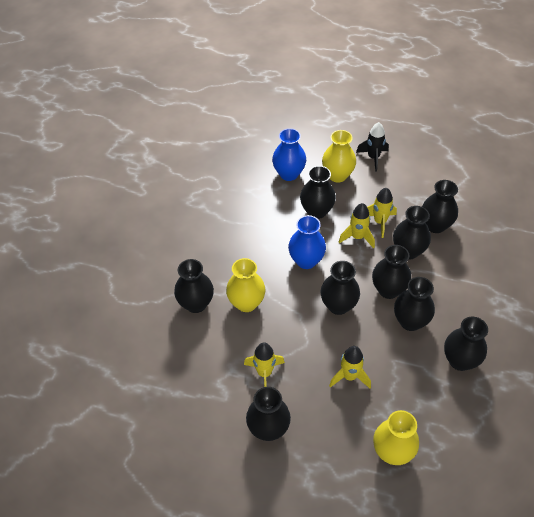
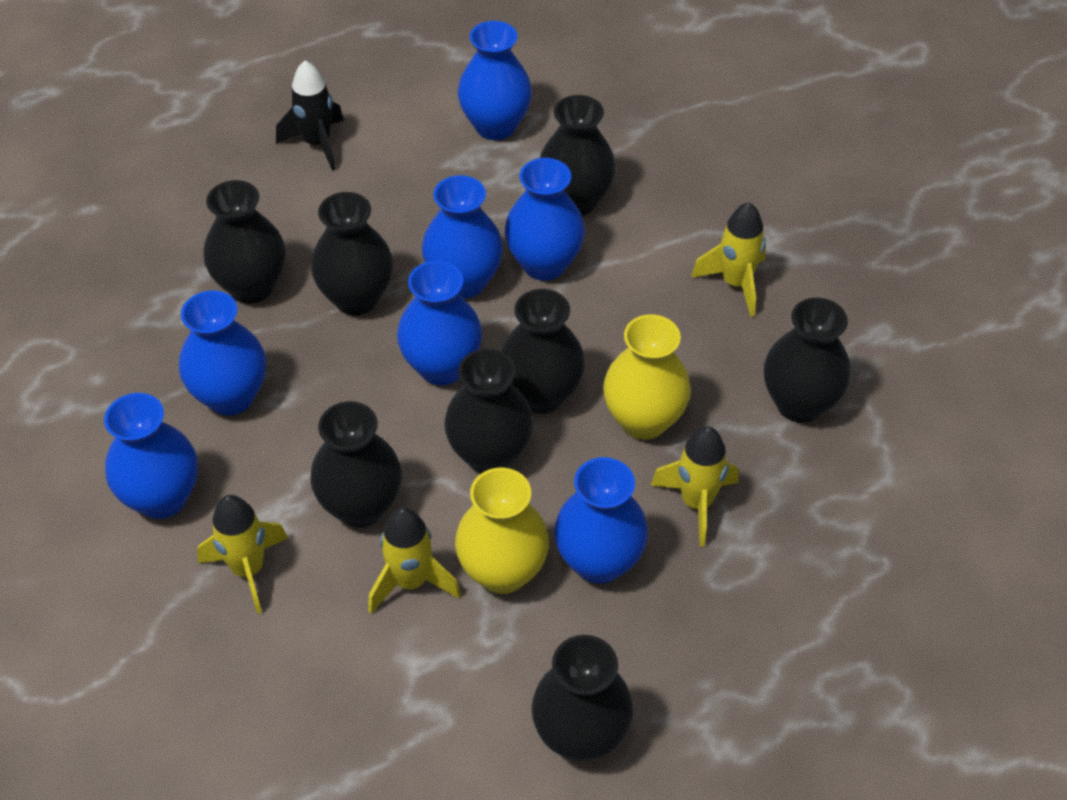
black vase: [174,259,214,313] [246,387,291,441] [300,166,336,219] [321,261,360,315] [372,245,411,299] [393,206,431,260] [394,277,435,331] [422,180,458,233] [444,317,488,371] = 9 -> [204,180,286,303] [310,401,402,527] [311,192,393,315] [444,349,533,473] [501,289,585,414] [531,635,633,762] [540,95,616,216] [764,297,851,423] = 8
blue vase: [272,128,306,181] [288,215,326,269] = 2 -> [104,393,198,519] [179,290,266,416] [397,261,482,385] [422,175,503,298] [458,21,532,140] [505,158,585,280] [554,457,648,584] = 7
yellow vase: [226,258,265,312] [322,130,356,183] [373,410,419,465] = 3 -> [455,468,549,594] [603,314,691,440] = 2

